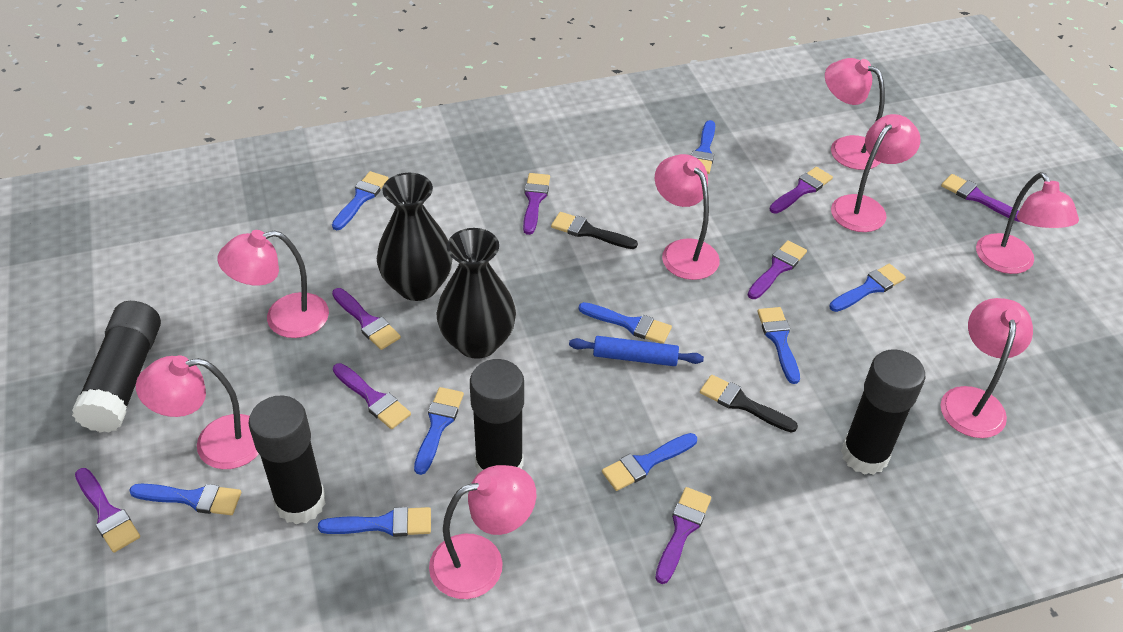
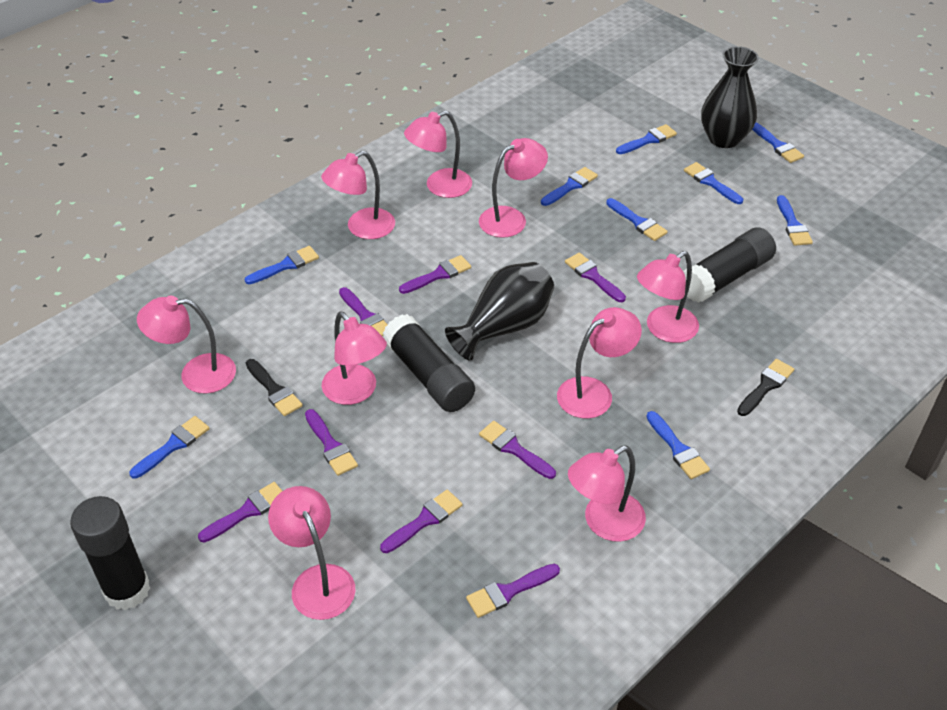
black glue stick: [72,301,161,433] [249,395,326,525] [470,359,524,475] [841,349,925,475] = 4 -> [70,496,150,610] [383,314,475,412] [683,227,776,303] = 3
blue rolling pin: [569,336,704,366] = 1 -> none = 0
pink lamp: [136,355,259,469] [217,230,329,338] [429,465,537,599] [655,154,720,280] [825,58,885,170] [831,114,920,232] [941,298,1033,438] [976,172,1079,274] = 8 -> [137,296,236,394] [268,486,356,620] [321,151,395,239] [322,312,387,405] [404,111,472,198] [479,138,548,238] [557,307,642,419] [568,446,646,542] [637,251,699,343] = 9

